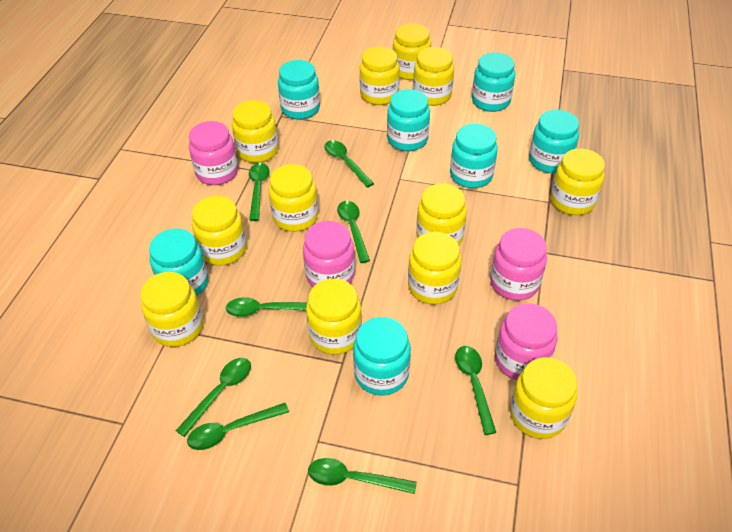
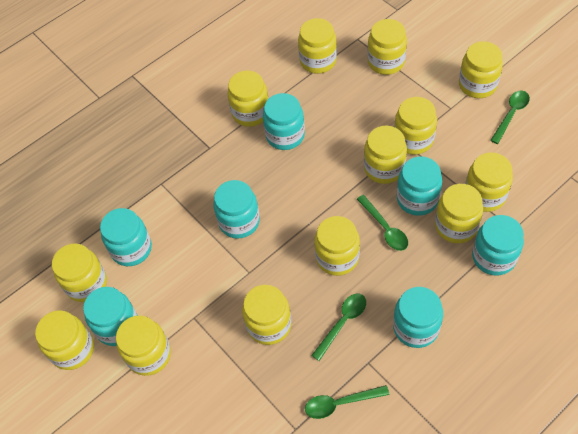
green spoon: [176,358,251,437] [187,403,289,450] [226,297,307,317] [249,163,269,221] [308,458,417,494] [324,140,374,187] [337,201,370,263] [455,346,496,435] = 8 -> [305,385,389,419] [311,294,366,361] [357,195,408,251] [490,90,530,144] = 4
pink jar: [189,121,238,185] [303,221,355,287] [490,228,547,301] [495,303,558,380] = 4 -> none = 0
yellow jar: [140,272,203,347] [192,196,246,266] [232,100,278,163] [269,164,318,232] [306,279,362,355] [359,46,400,105] [393,23,431,80] [408,232,461,305] [413,47,454,106] [416,183,467,245] [510,357,577,439] [551,149,605,215] = 12 -> [35,310,94,370] [52,244,107,302] [116,315,171,376] [228,70,268,127] [242,285,291,345] [298,18,337,74] [314,216,360,276] [364,125,407,184] [367,19,407,75] [394,97,437,155] [435,184,483,243] [459,41,503,98] [465,152,513,212] = 13

